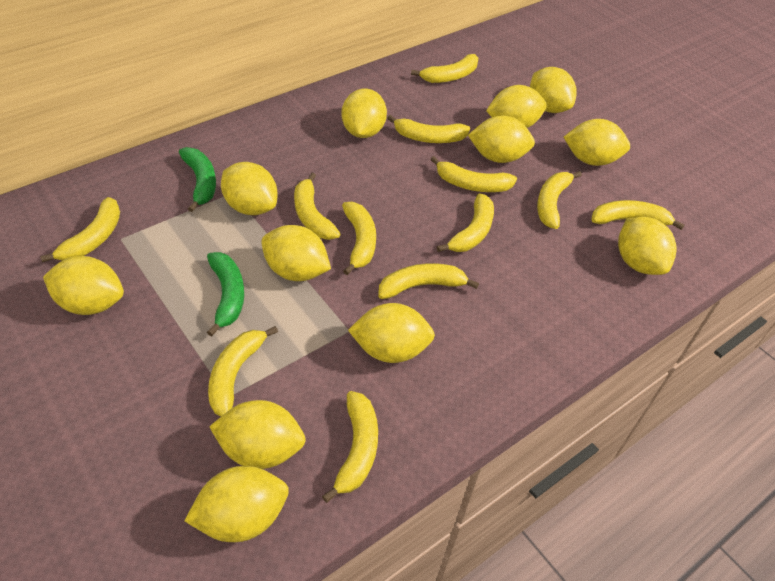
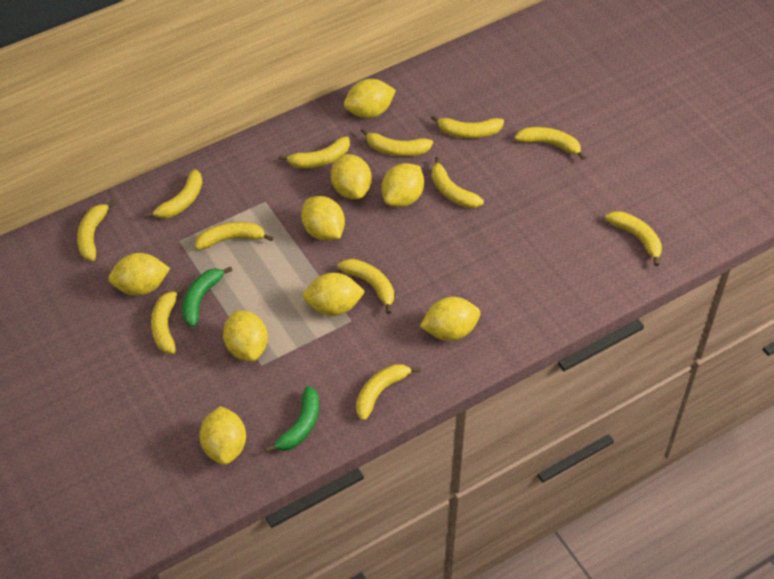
yellow lemon: [43,256,124,315] [184,466,289,542] [209,400,306,469] [221,162,277,215] [261,225,331,281] [342,89,387,138] [348,303,435,363] [468,116,535,163] [486,85,547,128] [530,67,577,113] [564,119,630,166] [618,217,677,275] = 12 -> [108,253,170,296] [199,406,246,465] [223,310,268,361] [301,196,345,241] [303,273,365,316] [331,154,372,199] [344,79,396,118] [381,163,424,207] [420,297,480,341] = 9

